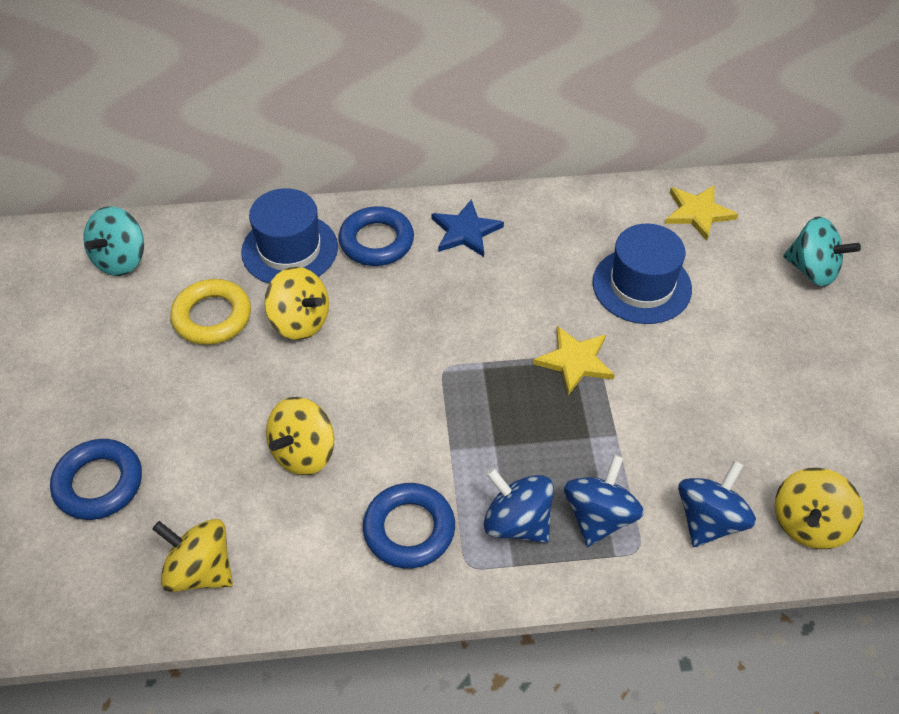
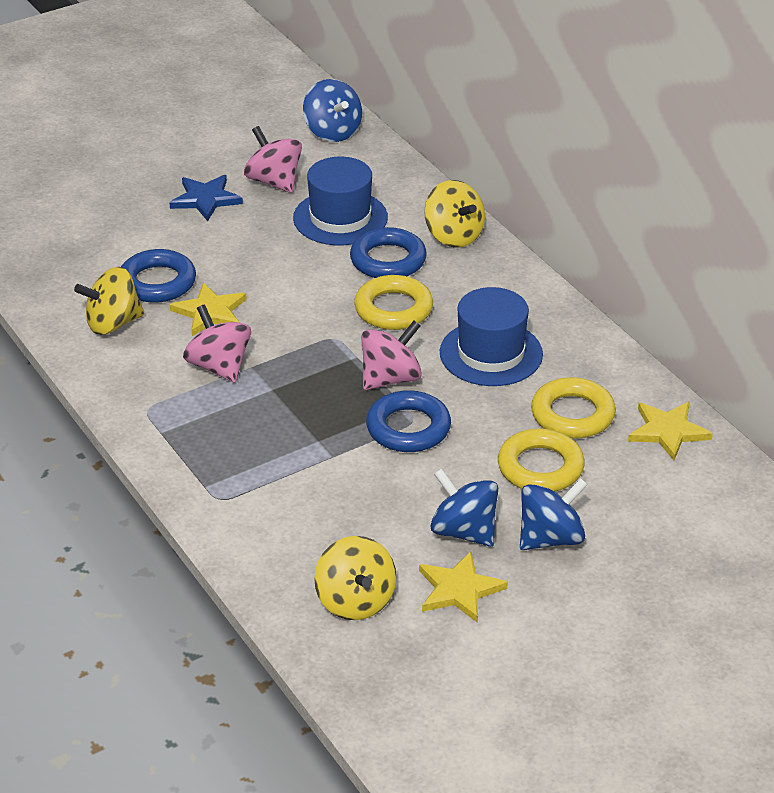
pink spinning top: none = 0 -> [183,304,251,383] [244,126,302,193] [361,321,422,390] = 3
turquoise spinning top: [83,206,144,276] [783,216,861,287] = 2 -> none = 0
yellow ring: [170,279,251,345] = 1 -> [354,275,433,330] [498,428,585,492] [531,377,616,438] = 3
yellow spinning top: [152,519,233,592] [264,267,329,340] [266,397,334,475] [775,468,864,549] = 4 -> [74,267,144,335] [314,536,396,620] [424,180,485,247] = 3
yellow star: [533,326,615,395] [665,185,738,241] = 2 -> [169,283,247,336] [419,551,508,623] [628,402,713,460] = 3

